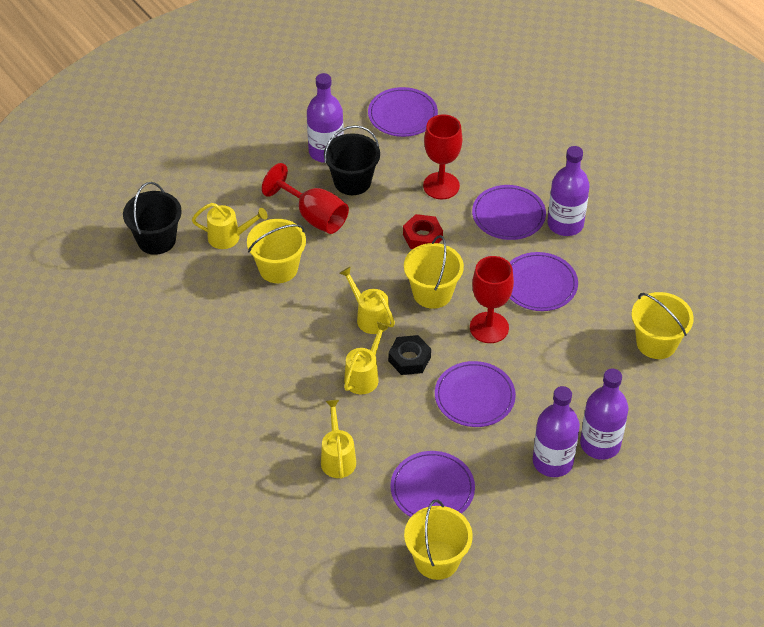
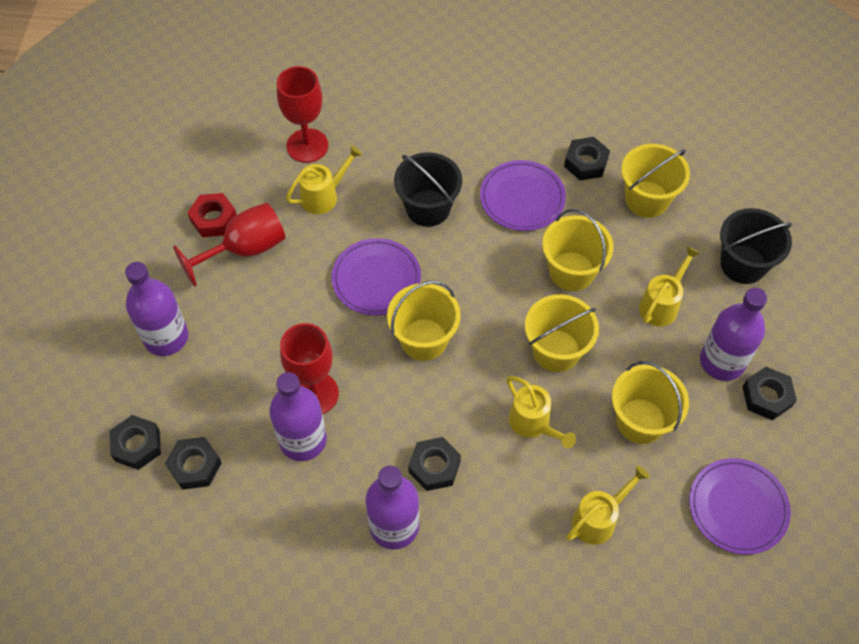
black nut: [388,335,431,375] = 1 -> [110,415,161,470] [165,437,222,490] [408,437,461,491] [564,137,610,180] [743,367,797,420] = 5
purple plate: [368,87,438,137] [391,451,475,517] [435,361,516,427] [472,185,546,240] [509,252,578,311] = 5 -> [332,238,421,316] [480,160,566,231] [689,458,791,555] = 3
yellow bucket: [247,219,306,283] [404,235,464,309] [404,500,473,580] [631,292,694,359] = 4 -> [387,281,461,361] [525,294,599,372] [542,209,613,291] [612,361,689,444] [621,144,690,218] = 5

